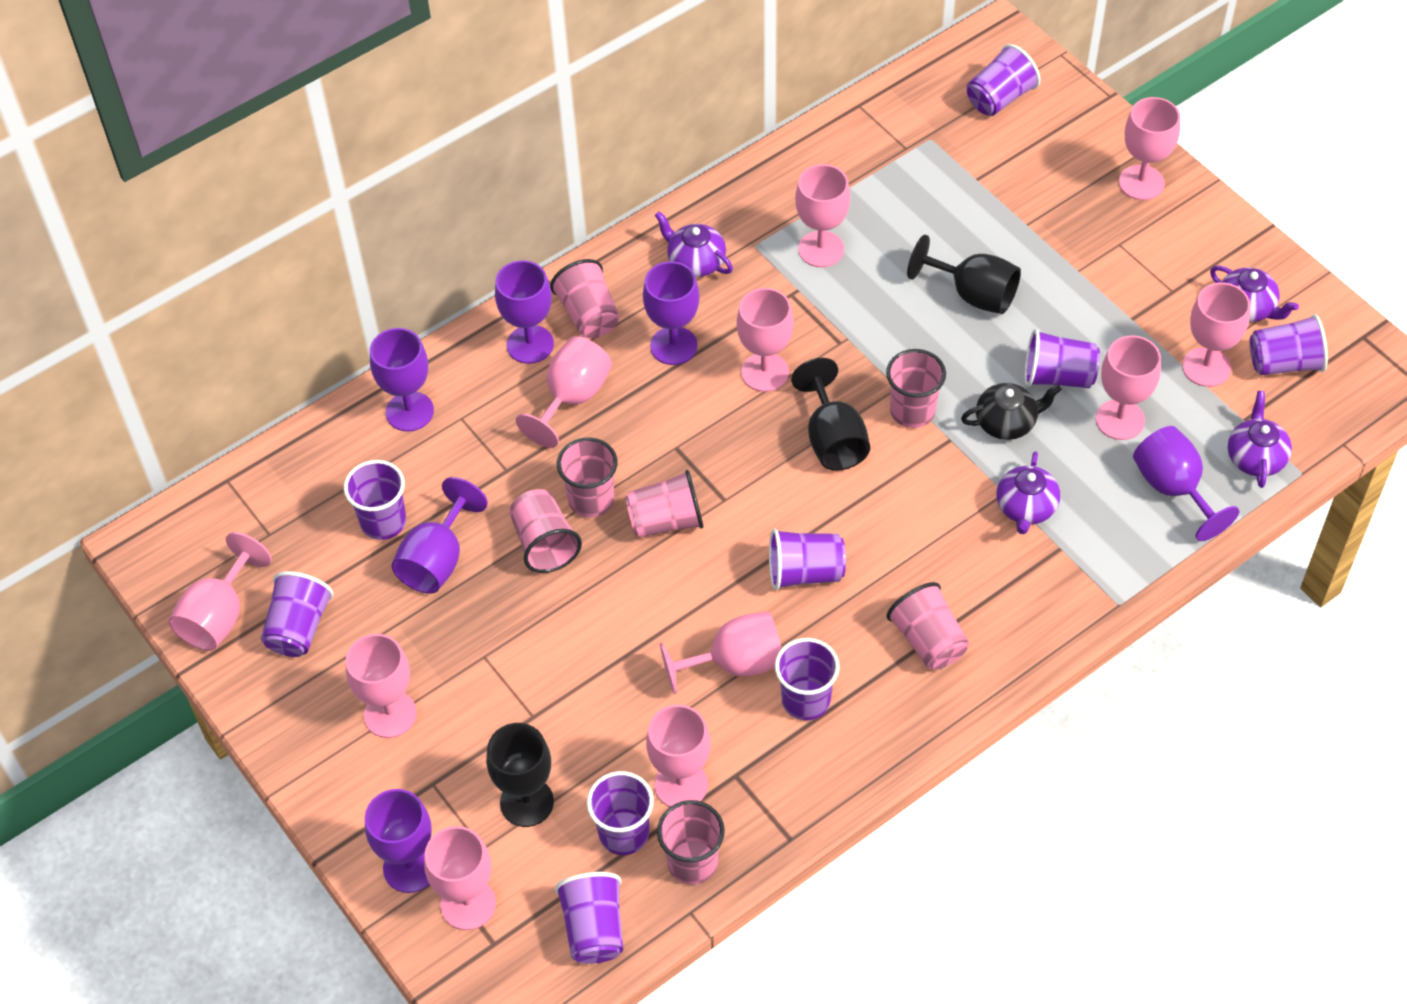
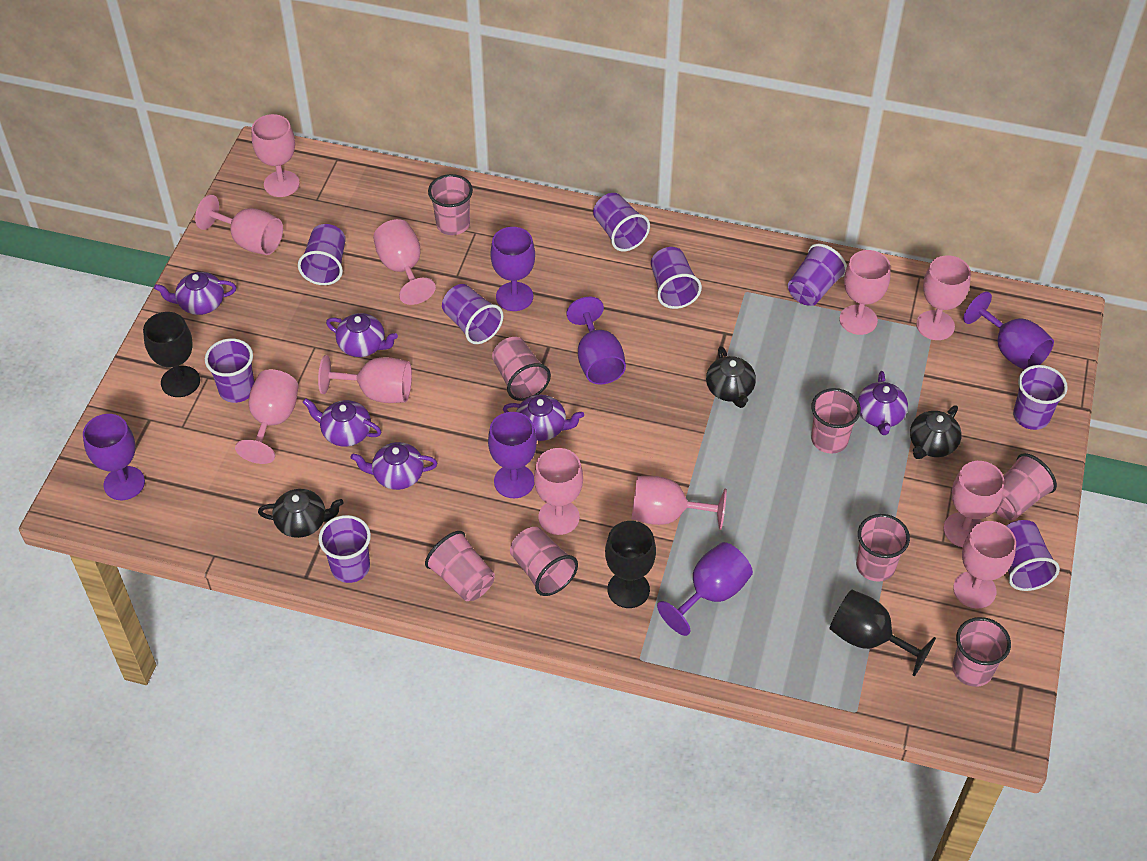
black teapot: [961,383,1061,440] = 1 -> [258,489,344,538] [706,346,756,408] [910,405,962,459] = 3
pink cup: [509,489,582,573] [550,259,620,338] [557,438,618,517] [625,470,704,538] [657,800,725,885] [886,349,946,428] [887,582,969,670] = 7 -> [425,531,495,601] [428,174,473,235] [492,337,551,401] [510,527,578,596] [811,388,861,454] [856,514,910,582] [952,617,1011,687] [994,453,1057,520] = 8
purple teapot: [655,211,733,277] [996,451,1060,534] [1210,265,1299,322] [1228,391,1292,488] = 4 -> [154,272,236,315] [302,398,381,447] [326,313,398,357] [351,442,437,490] [503,395,584,441] [858,371,908,435] = 6

